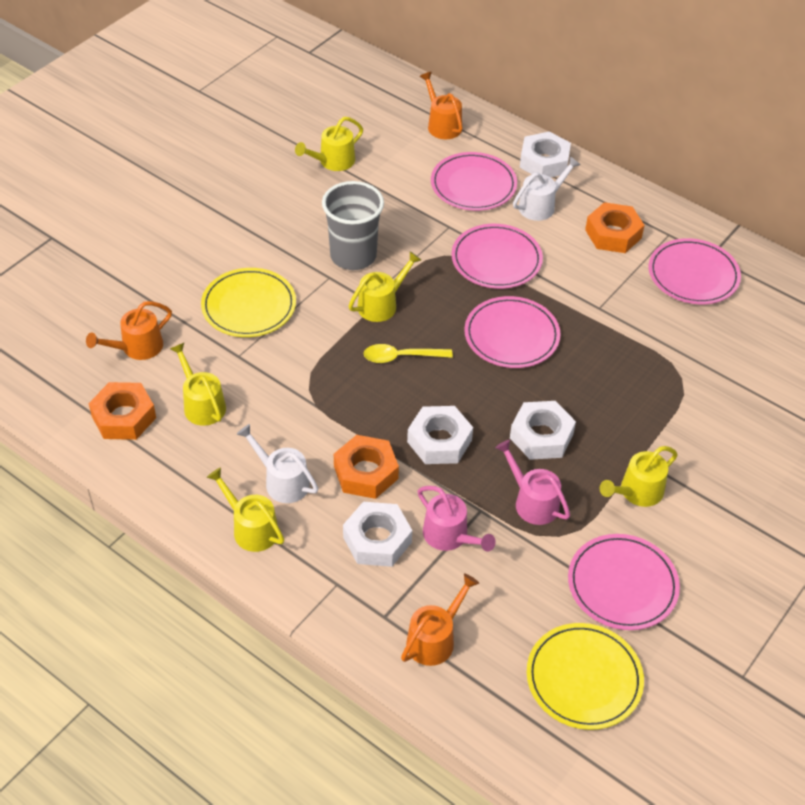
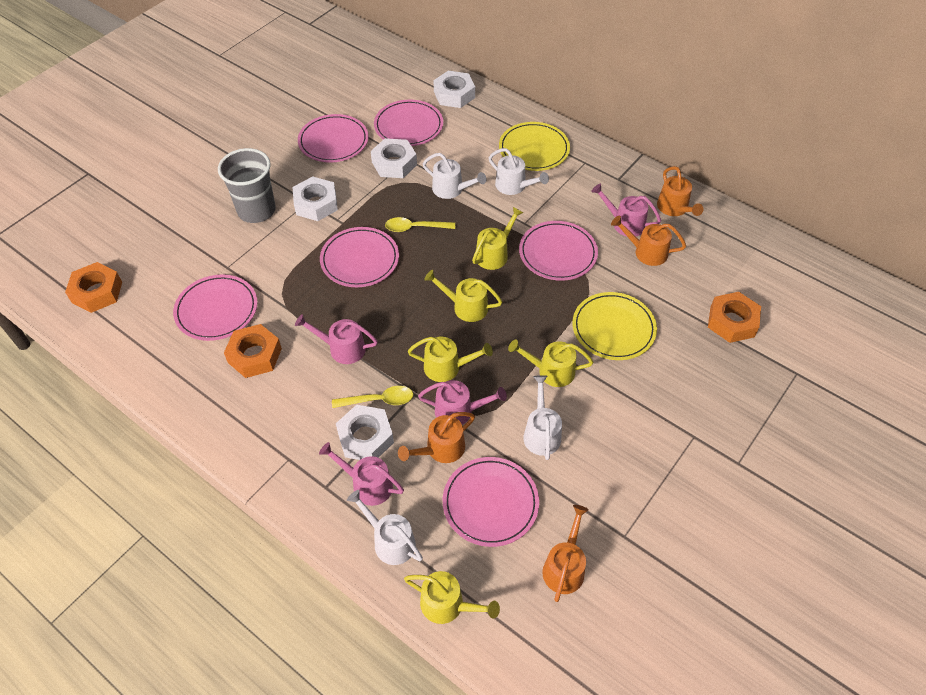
orange watering can: [86,301,172,360] [401,573,479,666] [420,72,463,139] = 3 -> [398,412,475,463] [543,505,589,602] [611,216,686,266] [657,166,703,216] = 4
pink plate: [431,152,517,211] [452,224,543,289] [464,296,560,368] [568,534,680,630] [649,238,741,305] = 5 -> [173,275,257,341] [298,114,369,163] [320,227,399,287] [374,100,443,146] [443,457,539,547] [519,221,598,281] = 6
pink watering can: [418,486,496,552] [495,440,570,525] = 2 -> [295,314,378,364] [319,442,404,506] [418,380,507,425] [591,183,661,237] = 4
white watering can: [237,424,318,503] [513,156,581,221] = 2 -> [347,490,423,565] [423,153,487,199] [489,148,549,195] [523,375,562,460] = 4
yellow spoon: [364,344,453,363] = 1 -> [332,386,413,408] [385,217,455,232] = 2

